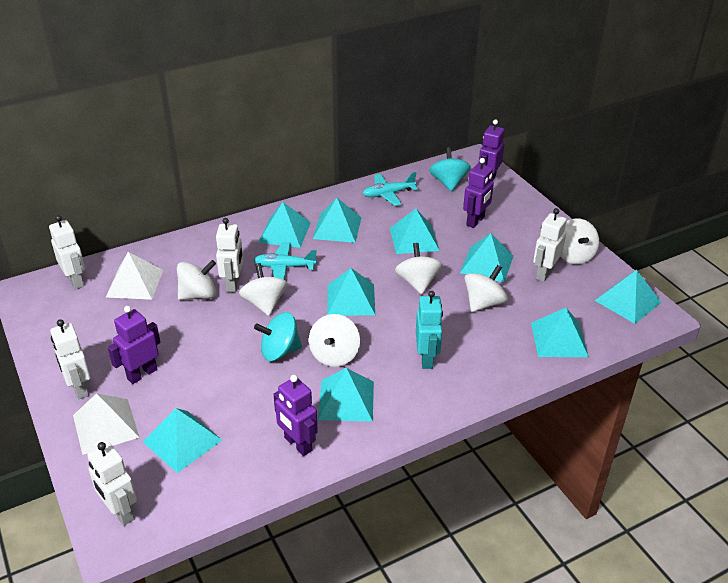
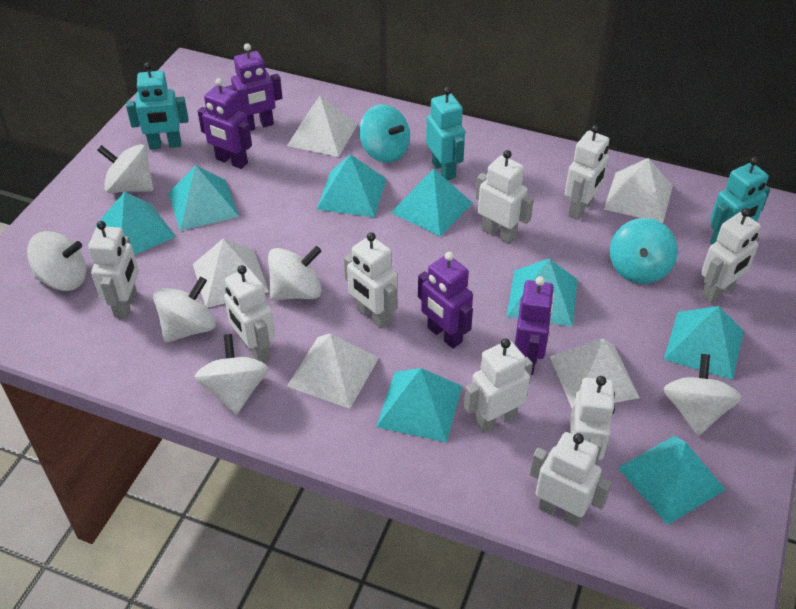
turquoise plane: [254,242,317,280] [363,172,418,206] = 2 -> none = 0
turquoise pyramid: [143,408,222,473] [258,202,311,248] [313,198,361,243] [318,368,374,421] [327,268,375,316] [390,209,440,254] [460,233,513,283] [531,308,589,357] [595,270,661,324] = 9 -> [95,192,176,255] [168,165,239,231] [317,154,386,217] [376,368,462,443] [391,168,473,236] [507,259,578,327] [618,436,726,525] [664,306,744,380] = 8
turquoise robot: [416,291,443,369] = 1 -> [126,62,188,150] [426,87,465,181] [710,157,770,245] = 3
white pyramid: [73,393,139,455] [106,252,163,300] = 2 -> [193,238,269,308] [287,96,358,157] [287,333,379,409] [550,338,640,409] [604,158,673,223] = 5
white robot: [49,215,85,290] [50,319,91,399] [87,442,137,526] [216,218,243,292] [533,208,567,282] = 5 -> [88,221,139,318] [224,265,275,362] [344,232,397,329] [464,338,533,433] [476,150,534,244] [530,432,612,527] [565,125,609,220] [570,376,615,465] [701,208,761,303] = 9

